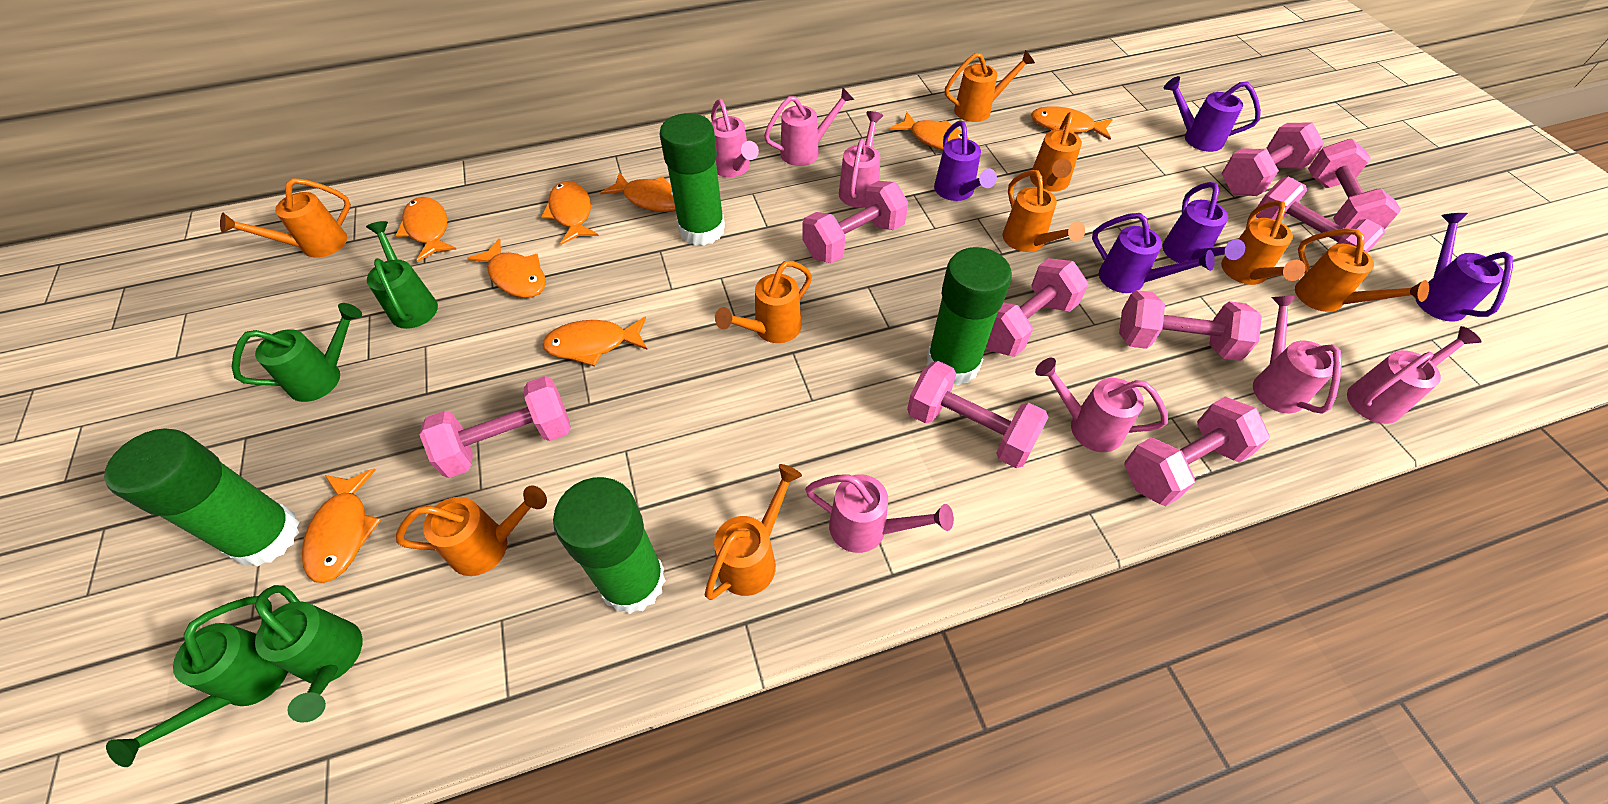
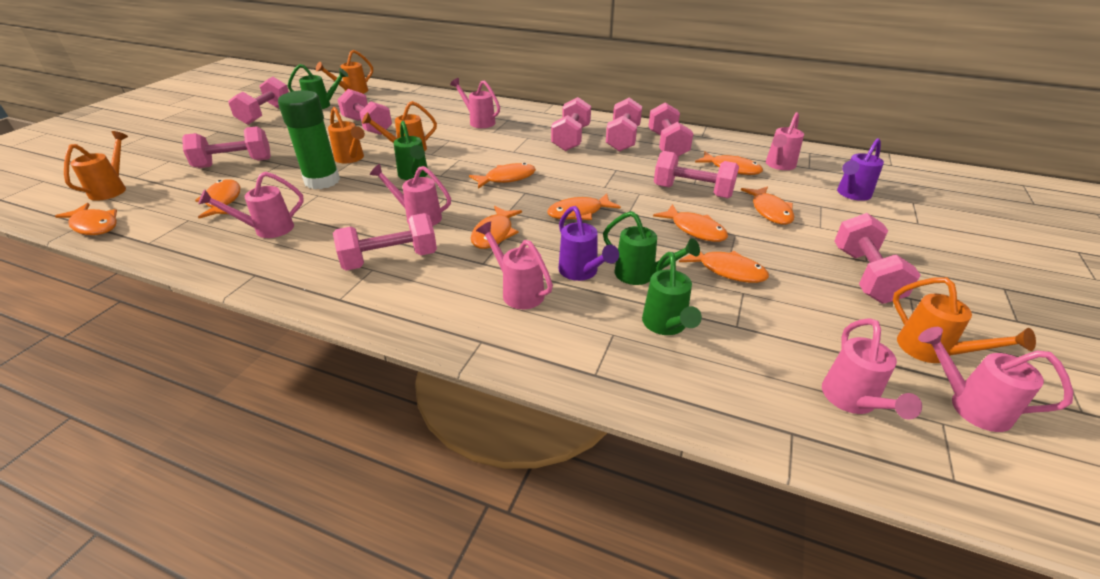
green glue stick: [104,428,299,567] [553,477,666,614] [659,113,725,245] [927,247,1012,386] = 4 -> [278,90,340,189] = 1
orange fish: [302,468,381,583] [396,197,457,262] [467,238,546,298] [541,181,599,245] [542,316,647,366] [600,172,676,212] [890,112,969,150] [1031,106,1113,140] = 8 -> [55,203,117,235] [195,179,240,219] [469,163,536,189] [471,206,522,249] [547,193,621,220] [653,204,728,242] [679,251,769,283] [695,151,763,175] [741,186,794,225] = 9
orange watering can: [220,178,351,258] [396,485,547,576] [705,464,802,600] [715,261,812,343] [945,50,1035,122] [1003,170,1085,252] [1030,112,1082,192] [1221,200,1306,285] [1295,228,1429,312] = 9 -> [64,131,128,201] [316,50,373,94] [328,107,365,163] [362,101,437,151] [893,277,1036,363] = 5
purple watering can: [934,121,997,201] [1092,213,1215,293] [1162,182,1245,263] [1164,76,1261,152] [1415,213,1513,322] = 5 -> [558,206,619,281] [837,138,884,201] = 2

